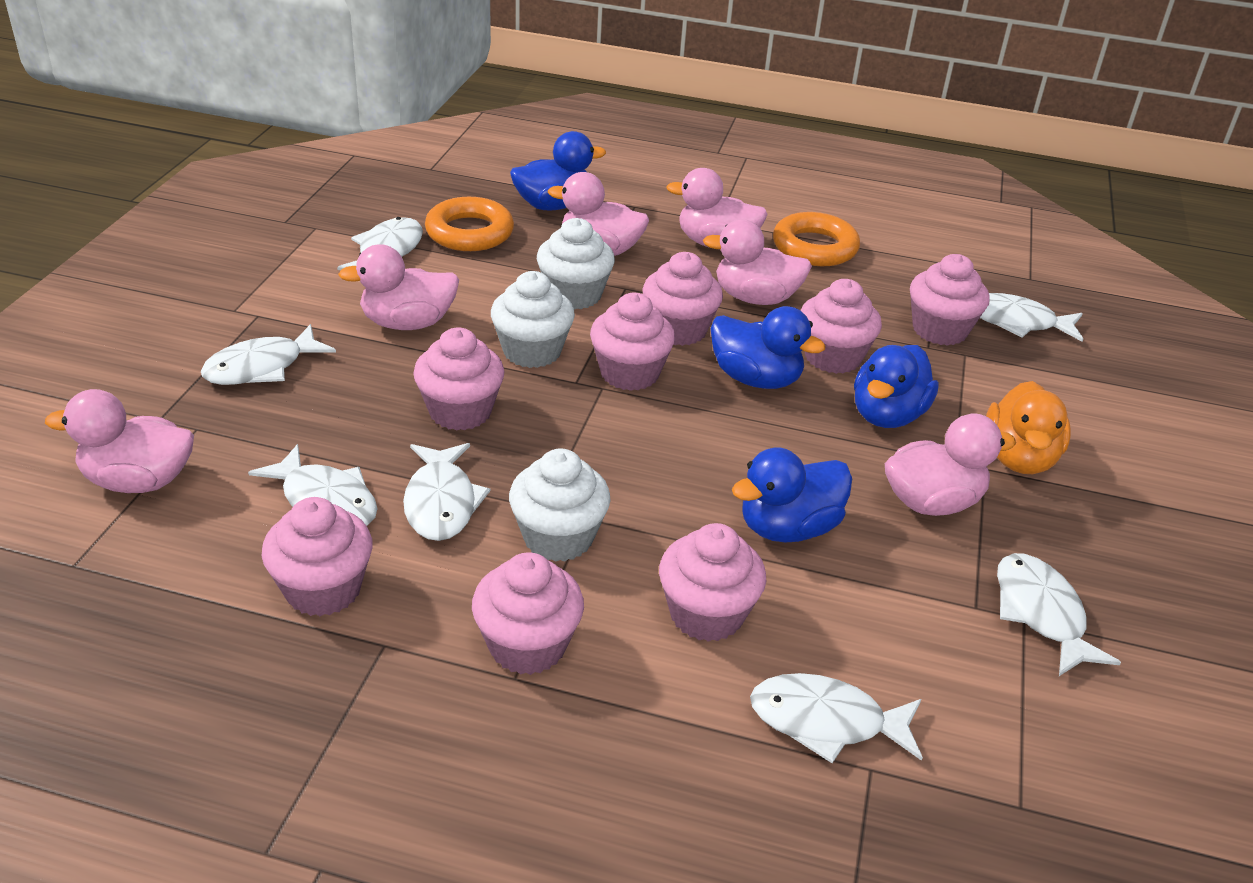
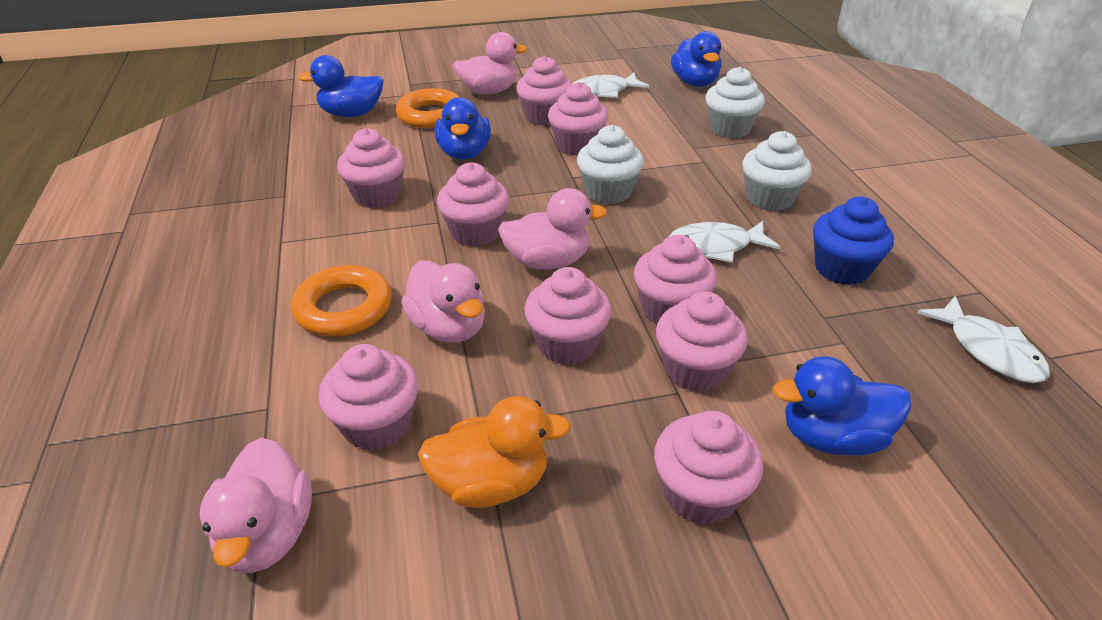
blue cupcake: none = 0 -> [813,197,894,285] = 1
pink cupcake: [262,497,373,616] [413,327,504,431] [472,552,584,675] [590,292,675,391] [643,252,723,346] [659,523,766,642] [801,279,882,374] [910,254,990,346] = 8 -> [319,344,418,451] [337,128,405,208] [437,163,509,247] [516,56,572,126] [524,267,612,365] [548,82,608,156] [634,235,717,324] [654,410,763,525] [656,291,748,392] = 9
pink duck: [45,389,194,493] [338,244,459,330] [548,172,649,256] [666,168,768,247] [703,219,812,305] [885,414,1016,516] = 6 -> [200,438,312,573] [401,261,485,343] [453,32,528,95] [498,188,607,270] = 4
white fish: [201,324,336,385] [248,444,378,526] [337,217,423,270] [403,443,490,541] [750,673,923,763] [980,293,1083,341] [997,553,1121,676] = 7 -> [572,73,649,98] [669,221,780,263] [917,296,1050,383] = 3

